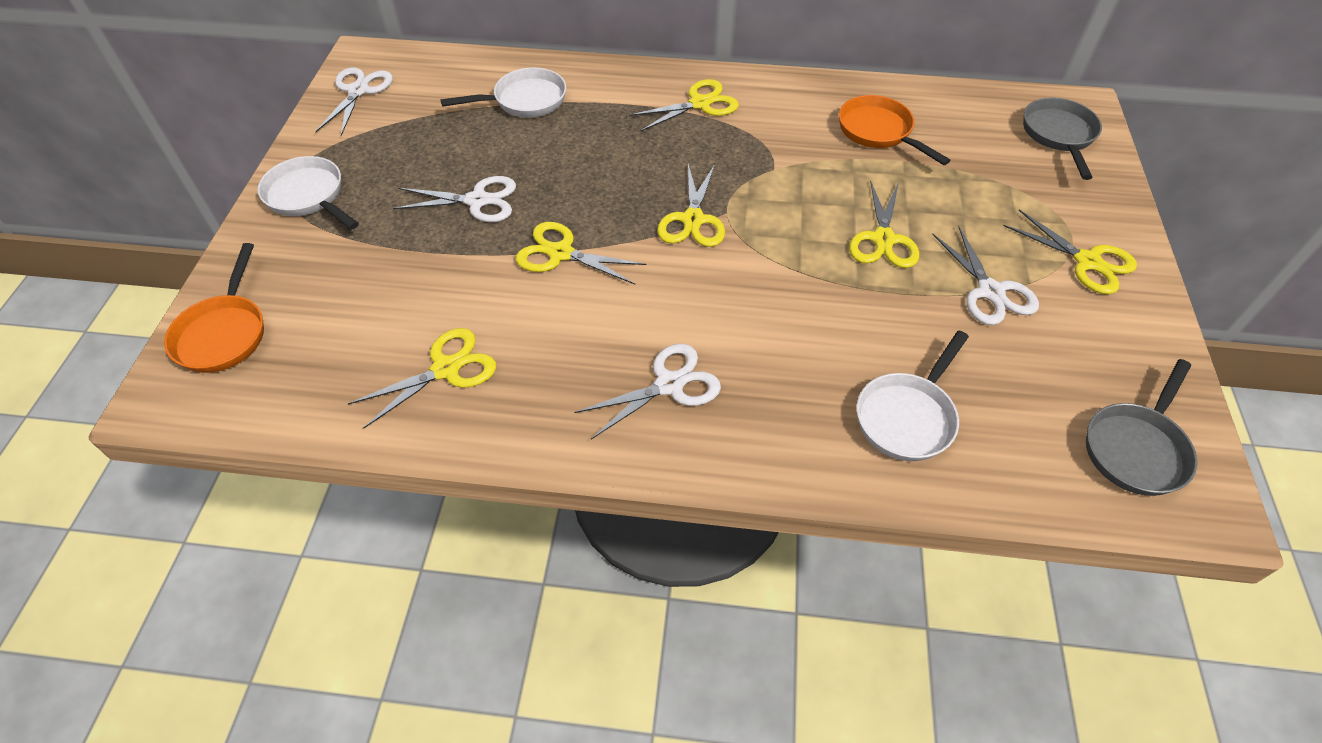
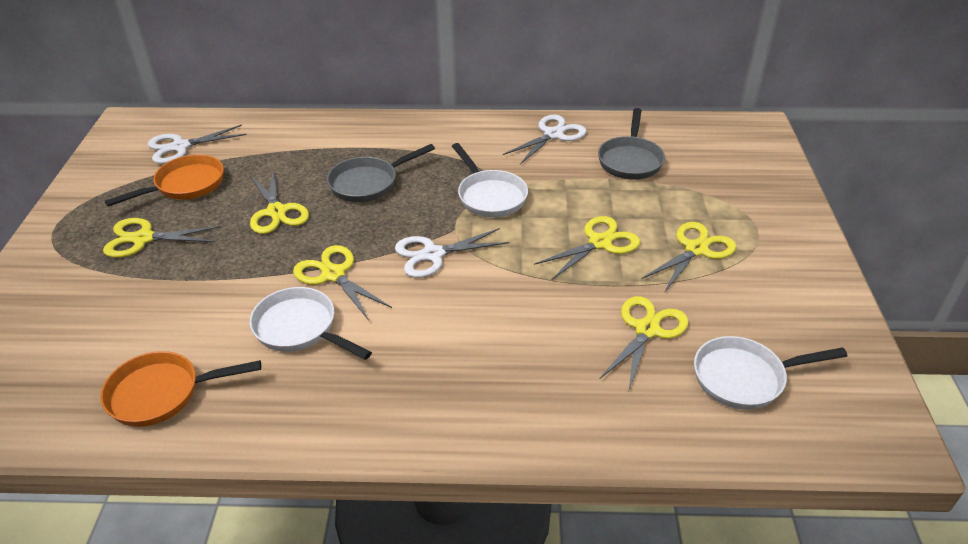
white scissors: [315,67,393,136] [393,176,516,222] [575,344,721,439] [932,226,1039,325] = 4 -> [148,125,247,164] [395,228,509,278] [503,114,586,164] = 3

